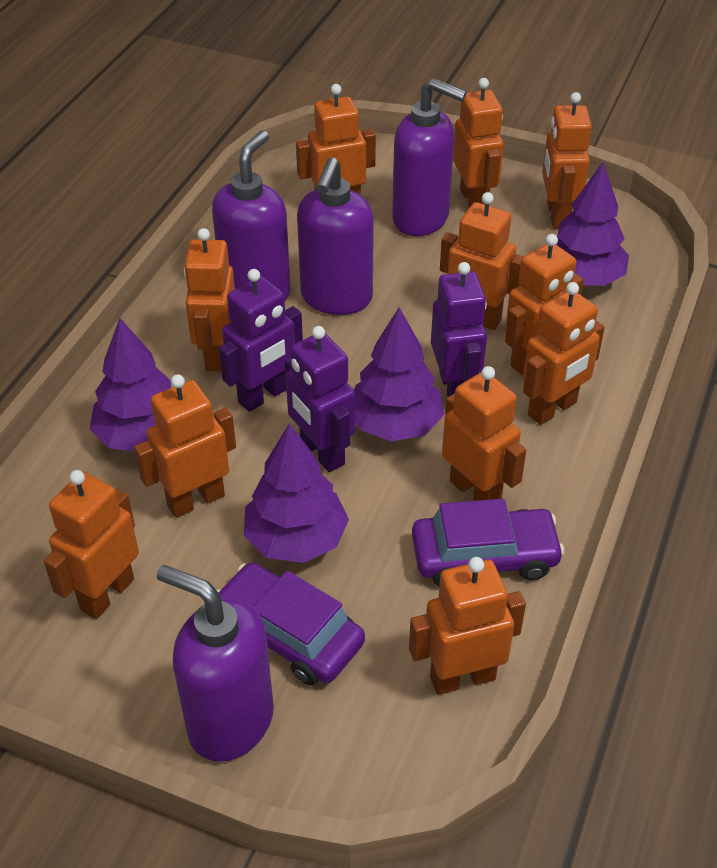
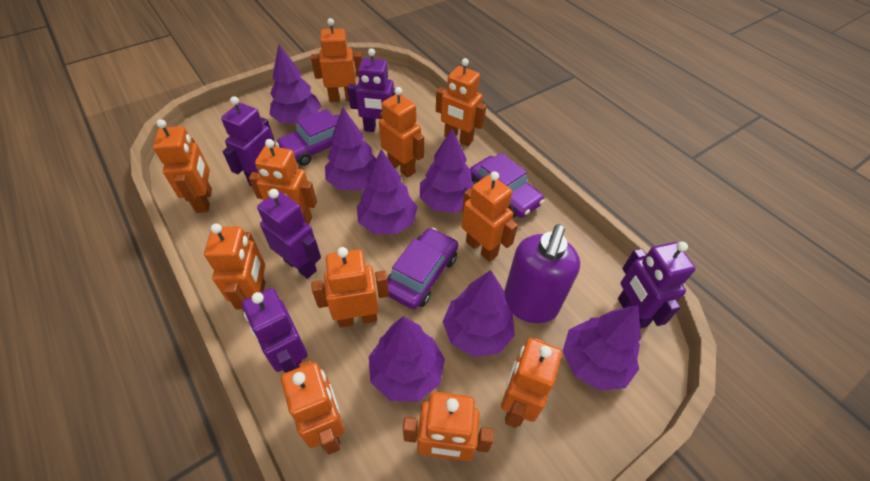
purple car: [217,562,365,685] [412,498,564,587] = 2 -> [276,109,340,166] [387,228,458,309] [470,153,545,218] = 3
purple robot: [219,269,303,412] [285,326,355,472] [431,262,487,397] = 3 -> [221,96,275,187] [242,288,308,373] [257,189,321,279] [348,48,395,132] [618,242,696,329] = 5
purple soap dispenser: [157,565,274,762] [212,130,290,301] [297,157,374,315] [392,78,467,236] = 4 -> [504,224,580,323] = 1
purple tree: [90,318,171,451] [244,423,349,563] [354,307,444,441] [556,162,629,286] = 4 -> [270,44,322,124] [325,107,376,190] [357,149,417,234] [369,316,445,402] [420,129,474,213] [442,270,515,357] [563,305,641,391] = 7

